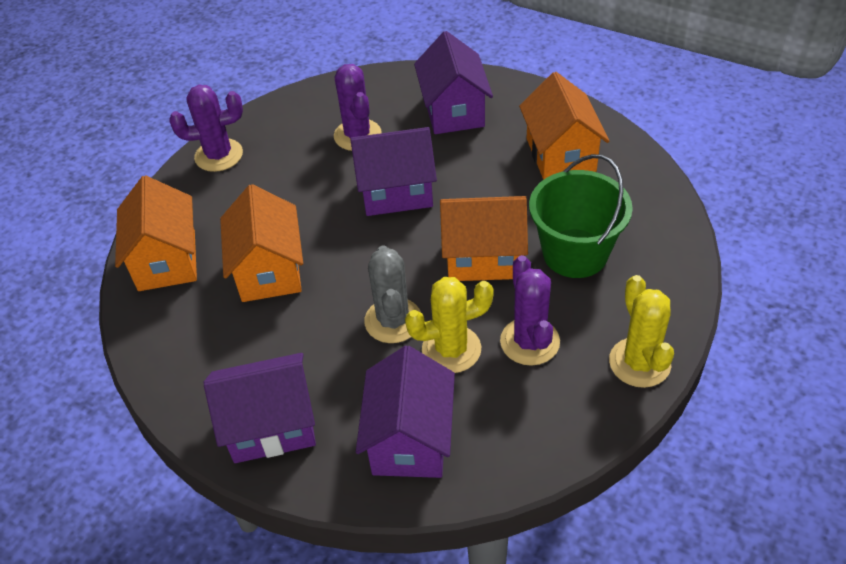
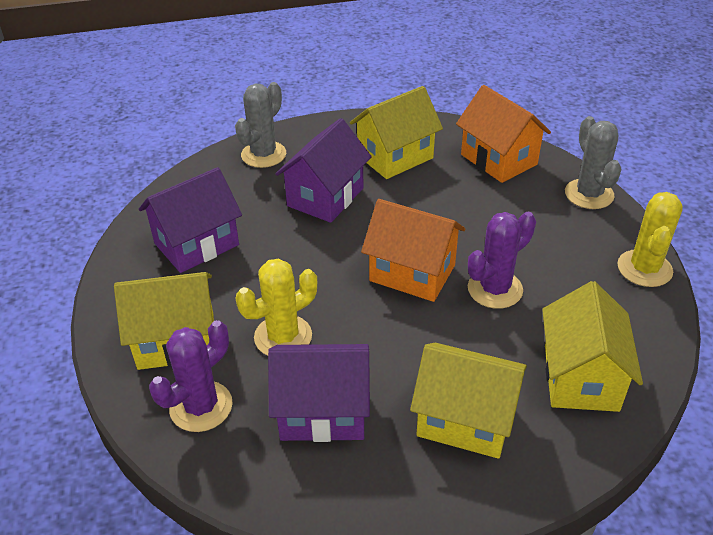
green bucket: [529,154,633,278] = 1 -> none = 0
grey cactus: [364,245,421,343] = 1 -> [235,82,286,168] [565,116,621,209] = 2
orange house: [115,175,197,291] [220,184,303,302] [440,196,528,281] [519,72,610,180] = 4 -> [361,199,466,302] [456,85,551,183] = 2
purple cactus: [169,85,243,172] [334,64,382,151] [500,255,560,366] = 3 -> [149,320,233,432] [468,212,536,309] = 2
purple house: [203,353,316,463] [350,127,437,216] [356,346,455,478] [414,31,493,134] = 4 -> [139,167,242,273] [268,344,370,442] [275,118,372,223] = 3
yellow house: none = 0 -> [114,272,214,370] [350,86,443,179] [410,343,527,459] [542,281,643,412] = 4

